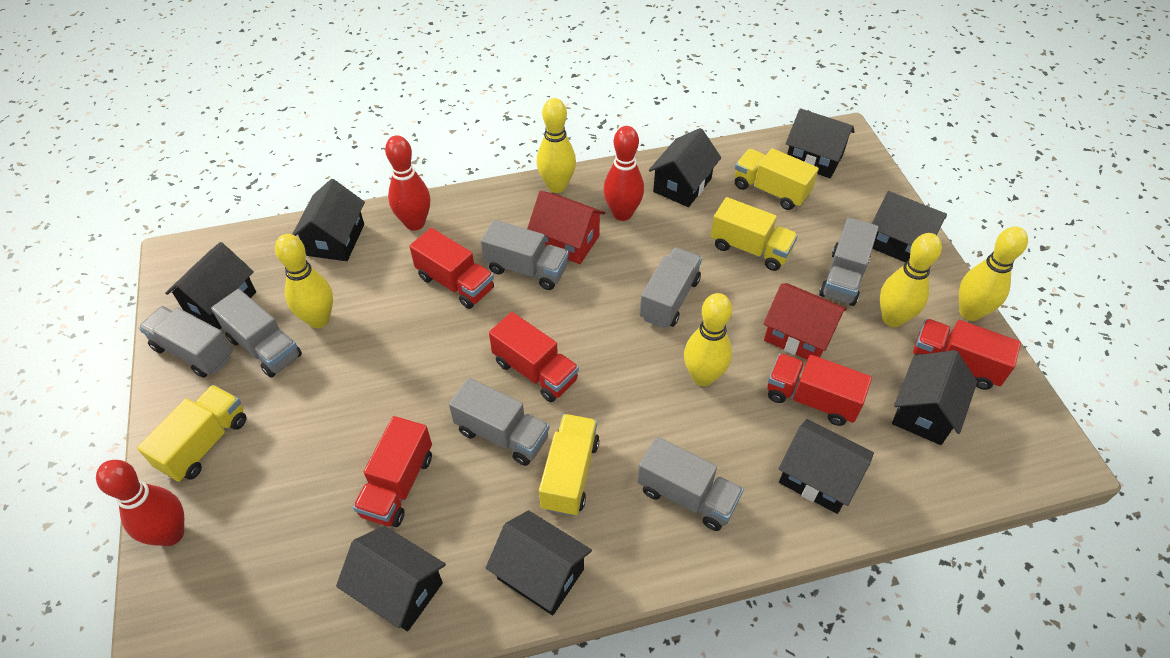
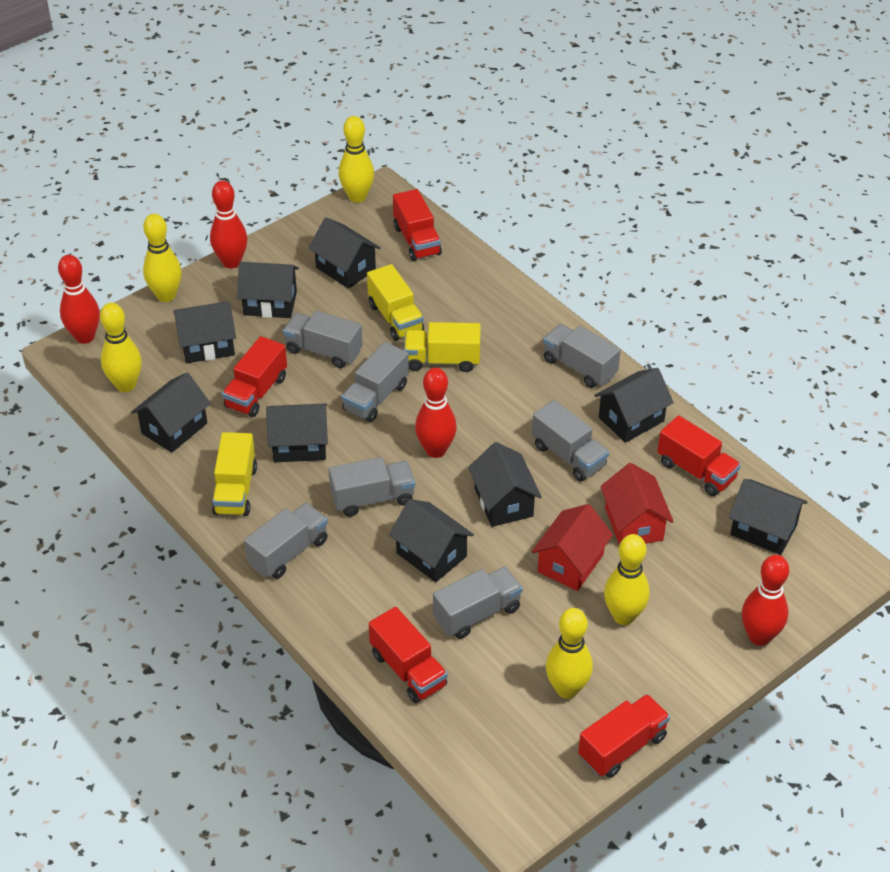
red bowling pin: [96,460,184,546] [385,135,430,231] [604,126,644,221] = 3 -> [58,255,100,344] [210,181,247,268] [415,368,457,458] [742,555,789,646] = 4
yellow truck: [137,385,247,482] [539,414,600,516] [710,197,798,271] [735,148,819,210] = 4 -> [212,432,257,516] [367,264,424,341] [404,322,481,372] = 3

